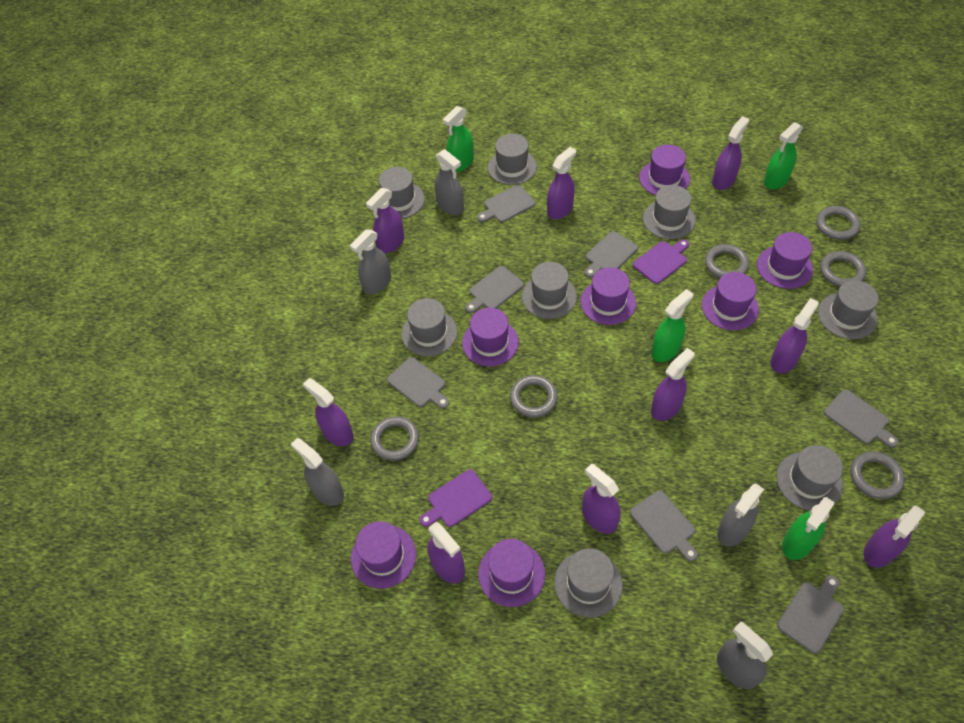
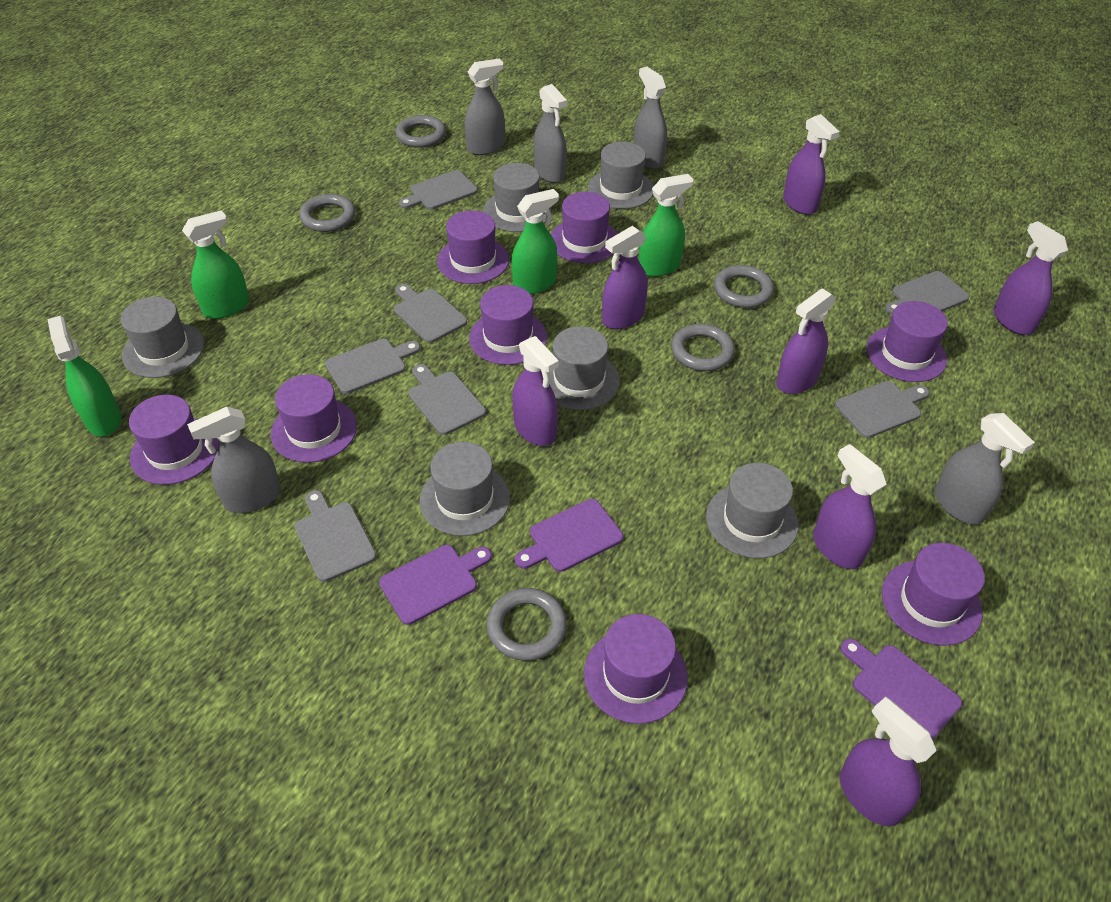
grey hat: [377,167,425,219] [401,298,457,356] [488,134,537,185] [522,262,577,319] [554,548,622,618] [643,185,696,239] [777,445,843,511] [818,280,879,339] = 8 -> [121,297,204,378] [420,442,510,536] [483,163,551,232] [548,326,620,410] [588,142,654,209] [706,463,799,558] = 6
grey ring: [370,416,419,461] [510,375,558,418] [705,244,749,278] [816,206,861,240] [820,251,866,287] [850,451,905,499] = 6 -> [300,194,356,232] [396,115,446,148] [487,588,567,661] [671,324,735,371] [714,265,774,308] = 5
purple cutting board: [419,469,492,527] [633,239,689,284] = 2 -> [379,545,492,625] [515,499,623,572] [840,639,962,740] = 3
purple hat: [351,521,416,589] [462,308,519,366] [478,539,545,607] [580,267,636,325] [639,144,690,195] [702,272,759,330] [757,232,813,289] = 7 -> [129,395,219,485] [271,374,357,463] [437,210,509,284] [469,285,547,365] [551,192,618,263] [584,614,688,724] [866,301,948,382] [882,543,985,646] = 8
purple spray bottle: [303,378,354,446] [366,188,404,253] [427,522,465,584] [547,147,576,219] [582,464,621,534] [651,348,695,421] [712,116,749,190] [771,298,819,373] [864,506,925,568] = 9 -> [512,336,559,446] [602,226,648,329] [776,288,836,394] [783,114,839,215] [813,444,887,569] [840,697,937,826] [993,221,1068,335] = 7

